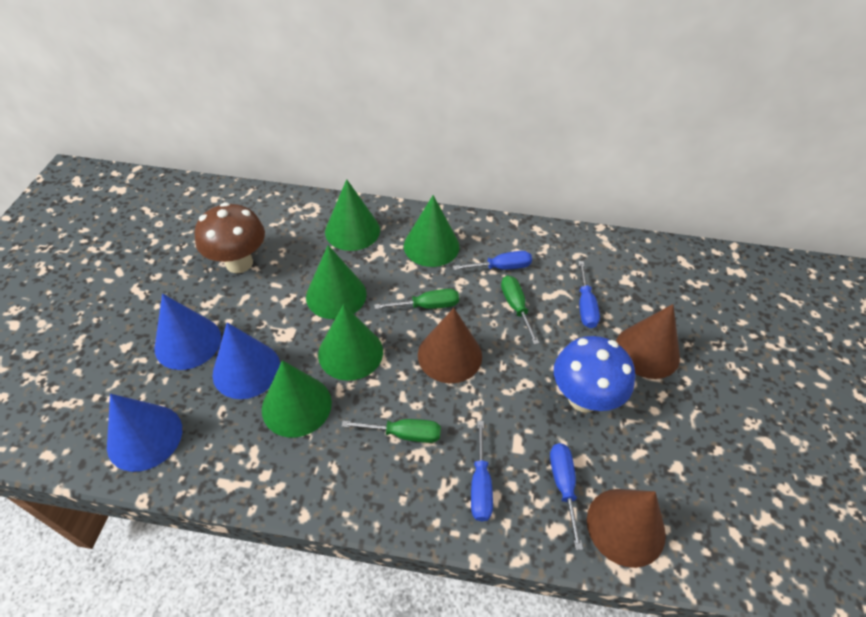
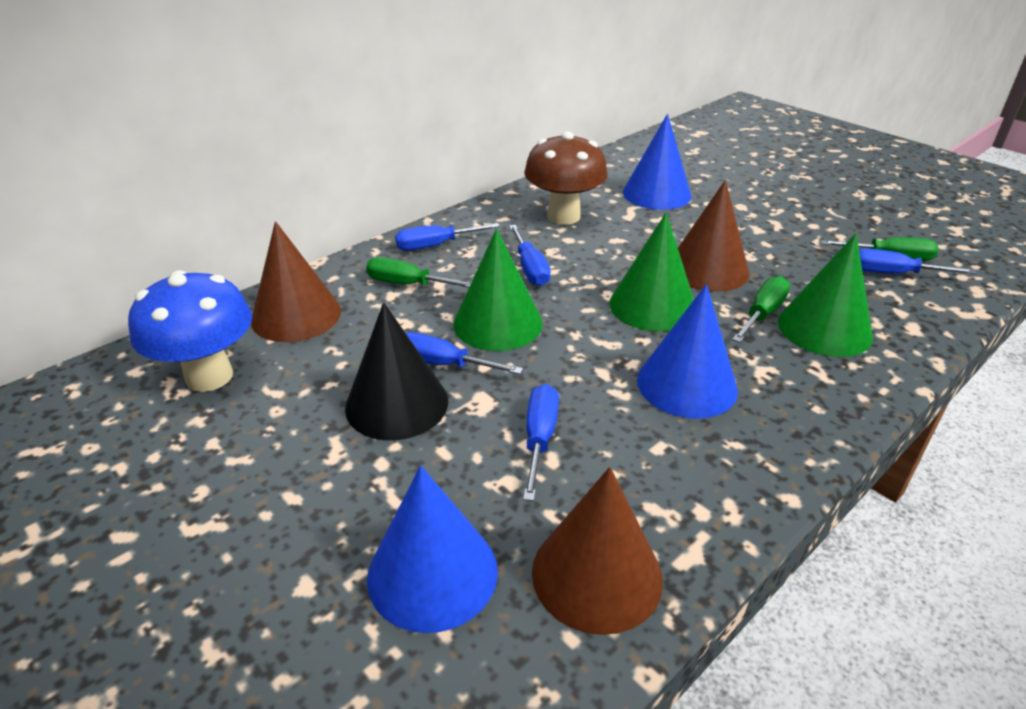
black cone: none = 0 -> [345,302,448,440] = 1
blue screwdriver: [453,251,532,270] [471,421,493,521] [550,443,583,550] [578,261,600,328] = 4 -> [395,223,500,251] [406,332,523,374] [509,225,551,286] [523,384,559,501] [859,249,976,274] = 5
green cone: [262,360,332,437] [306,245,367,319] [318,304,383,381] [325,179,380,251] [404,195,459,267] = 5 -> [453,228,542,351] [610,213,694,332] [778,233,873,357] = 3

